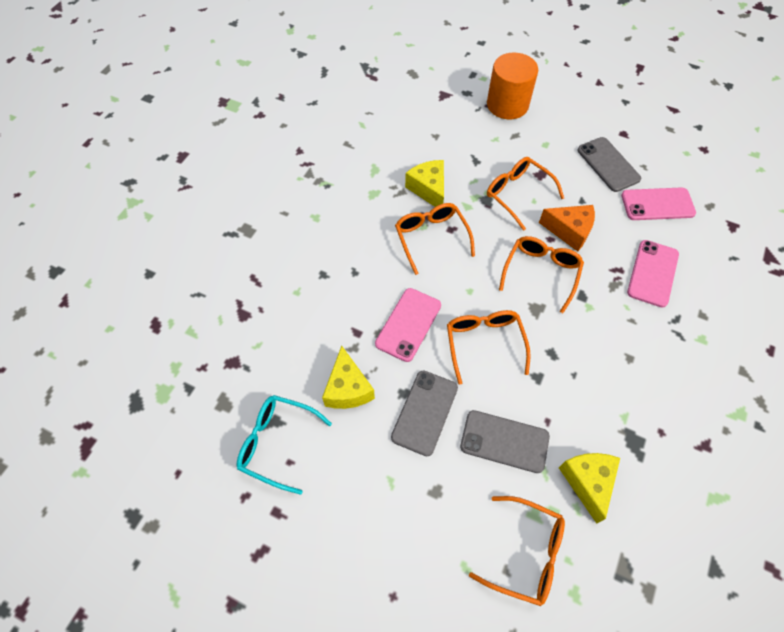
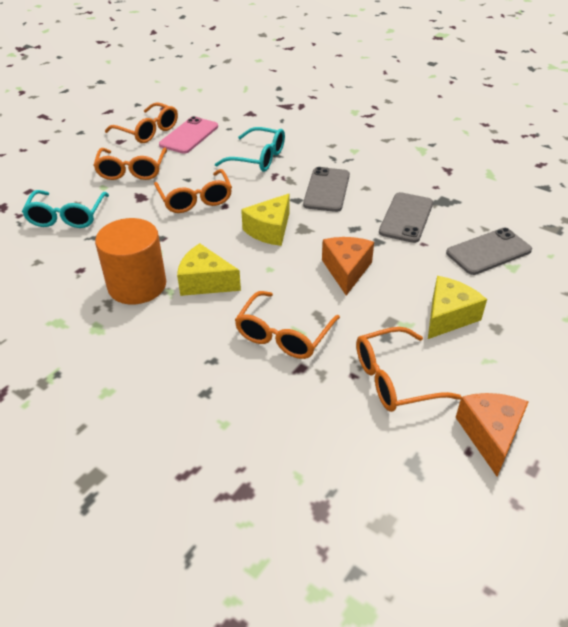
orange cheese: [539,205,595,252] = 1 -> [322,237,374,296] [455,393,529,476] = 2
pink phone: [375,288,441,362] [621,187,696,220] [627,240,679,308] = 3 -> [159,116,218,154] = 1
turquoise glasses: [237,395,332,495] = 1 -> [22,190,109,228] [215,127,285,172] = 2

